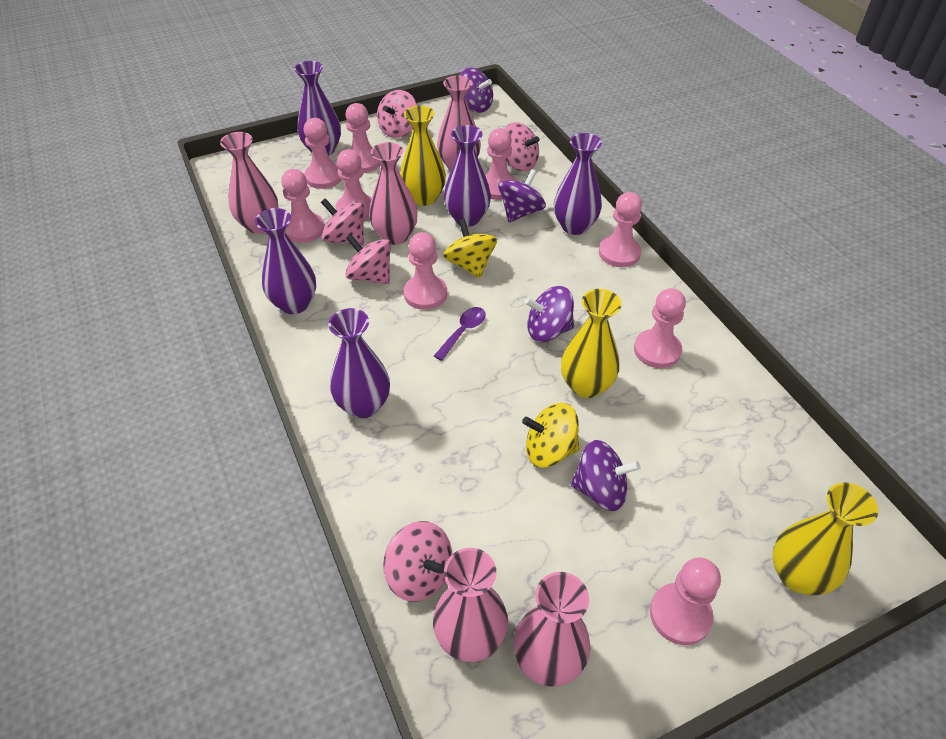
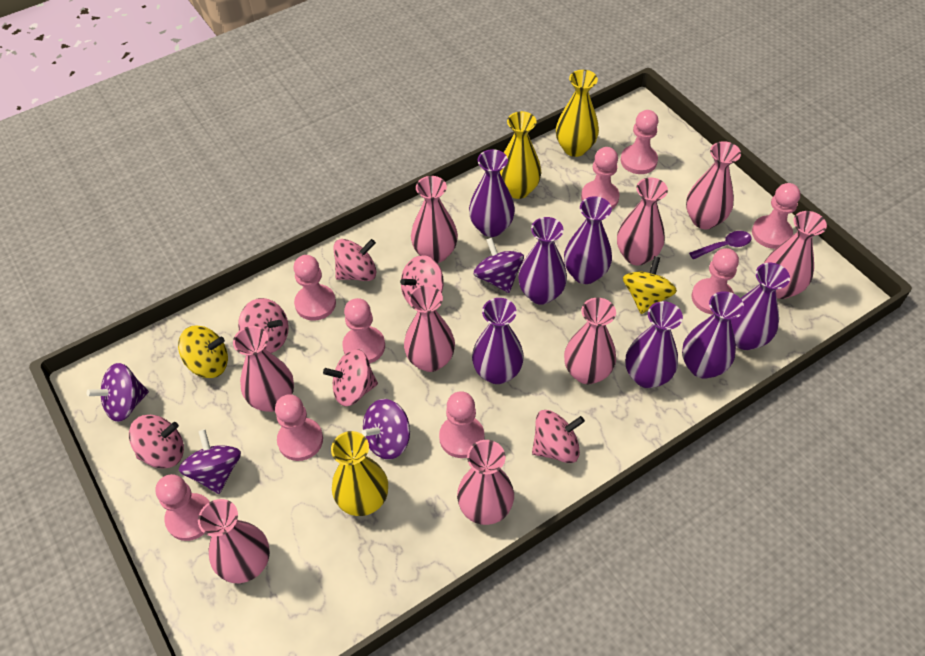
pink spinning top: [321,198,364,246] [345,234,391,284] [377,90,417,138] [383,521,452,602] [505,122,540,171] = 5 -> [129,415,184,469] [238,298,289,353] [323,349,378,406] [333,239,377,281] [400,255,444,303] [532,410,585,463] = 6
pink vase: [220,132,278,234] [369,142,418,245] [433,548,508,662] [437,76,481,171] [513,572,590,686] = 5 -> [198,499,270,583] [233,326,294,412] [404,285,455,372] [411,176,458,263] [457,440,514,525] [564,298,616,384] [617,178,668,265] [686,141,741,229] [764,211,827,299] = 9
purple vase: [255,208,316,314] [294,61,341,156] [328,308,390,418] [444,125,491,227] [554,133,602,235] = 5 -> [469,149,515,237] [472,298,524,384] [518,217,567,305] [564,196,612,284] [625,301,683,388] [682,291,744,379] [731,263,790,350] = 7

